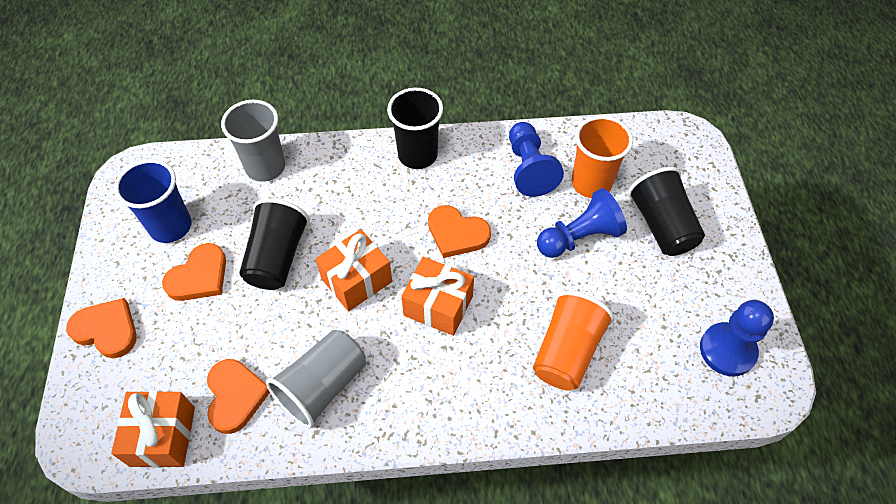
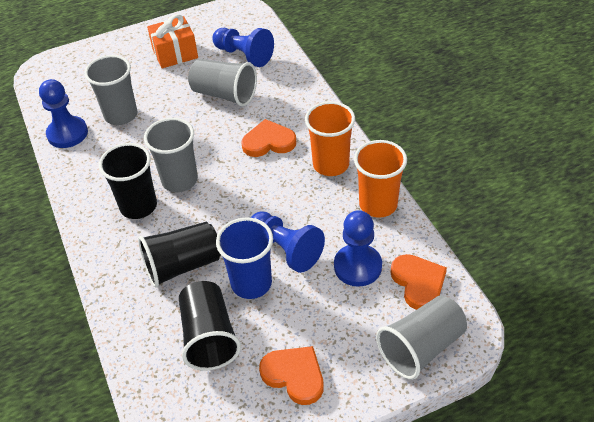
blue pawn: [509,122,564,197] [537,188,627,258] [700,300,774,376] = 3 -> [39,79,88,148] [212,28,274,67] [251,211,325,273] [334,210,382,287] = 4
grey cup: [221,100,285,182] [266,330,366,428] = 2 -> [84,55,137,125] [144,118,198,192] [188,59,257,107] [376,295,467,380] = 4
orange gift: [111,391,195,468] [315,229,392,311] [401,257,474,336] = 3 -> [147,14,198,68] = 1
orange heart: [66,298,137,358] [162,243,226,301] [207,359,270,434] [428,205,491,258] = 4 -> [241,119,296,157] [259,346,324,405] [391,254,447,310] = 3

